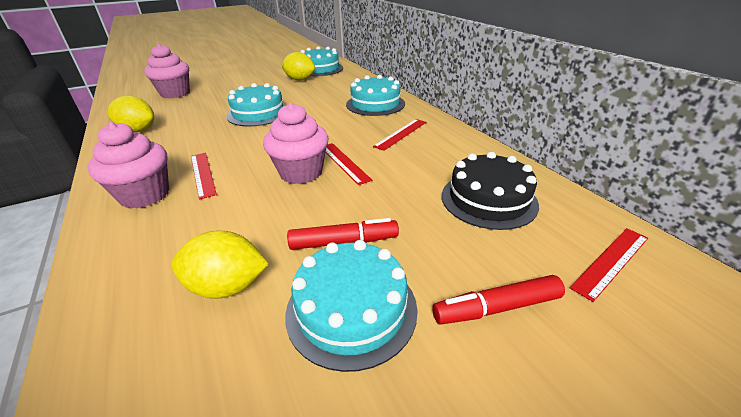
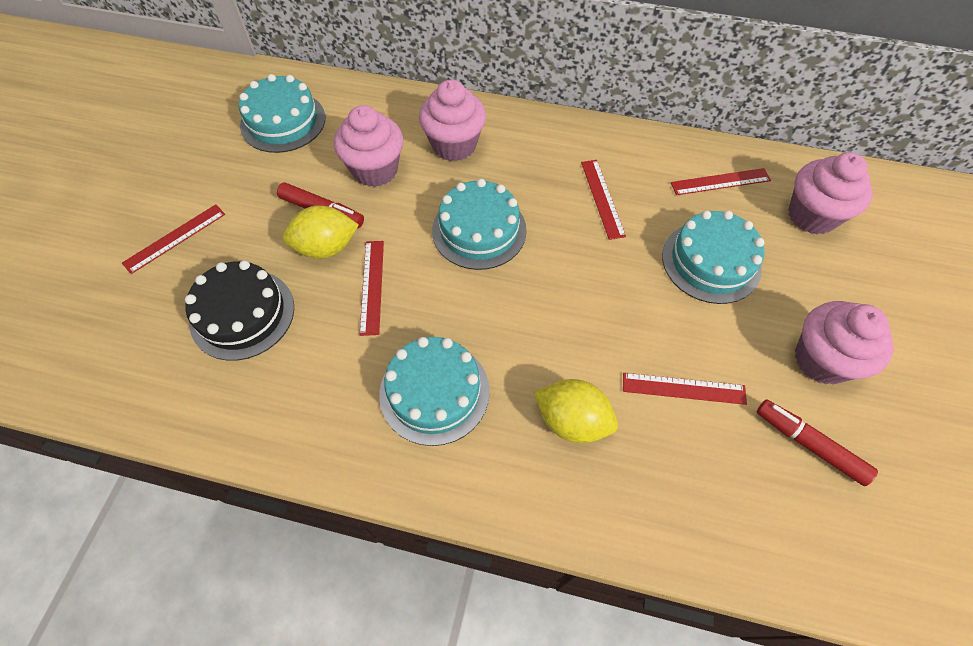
pink cupcake: [87,122,169,209] [144,44,190,98] [263,103,329,184] = 3 -> [334,105,403,187] [419,80,486,161] [788,153,873,235] [795,301,894,385] = 4
red ruler: [191,153,217,199] [325,143,372,185] [373,119,426,151] [570,228,648,302] = 4 -> [122,204,225,274] [360,241,384,336] [581,160,626,240] [623,373,747,405] [671,168,771,195] = 5
yellow lemon: [108,96,154,132] [171,230,269,299] [281,52,315,81] = 3 -> [283,206,359,259] [534,379,618,443] = 2

